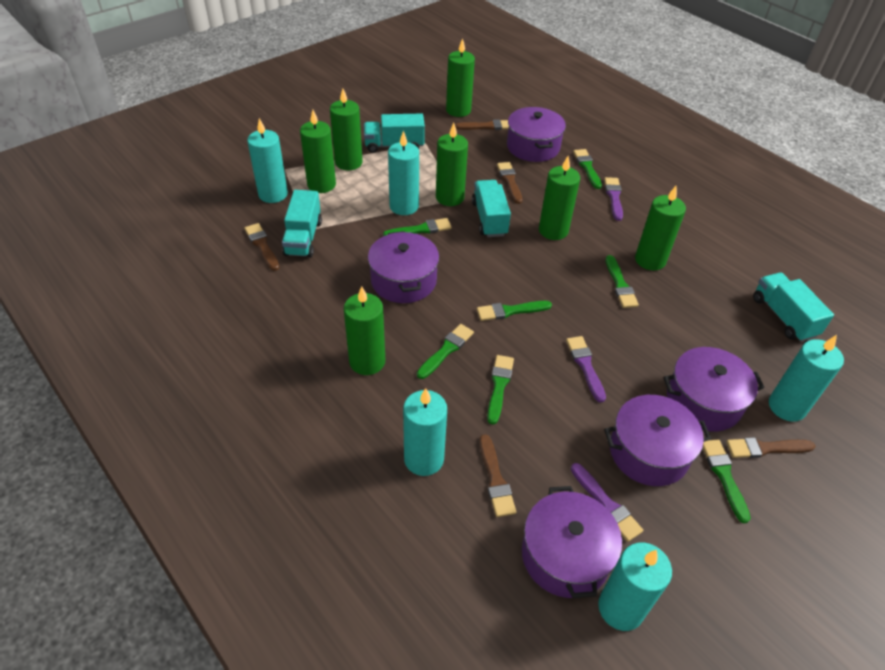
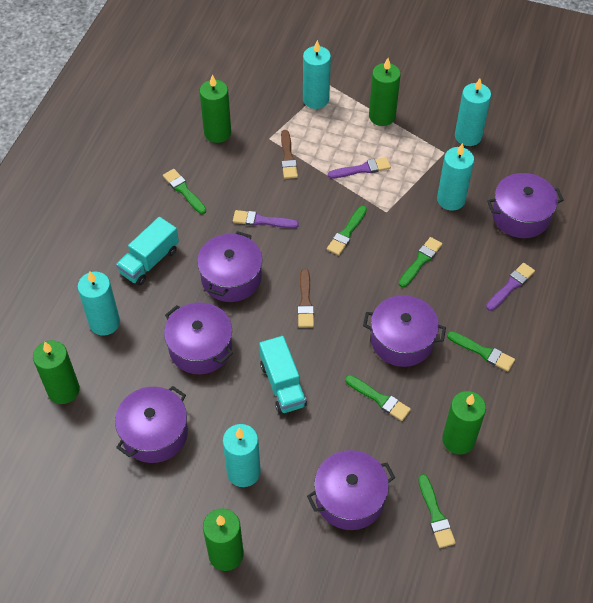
brown brush: [244,223,279,271] [455,119,509,130] [479,434,516,517] [497,162,522,204] [726,437,815,458] = 5 -> [281,130,298,179] [298,269,314,327] = 2
green brush: [383,218,452,236] [417,324,474,379] [477,301,552,321] [487,355,514,425] [573,149,602,189] [605,255,639,308] [703,439,751,523] = 7 -> [163,169,206,214] [327,206,367,255] [345,375,411,421] [399,237,442,287] [418,474,456,548] [447,331,515,372] = 6
green candle: [300,110,336,193] [330,89,363,170] [344,286,385,375] [436,123,468,206] [446,38,475,117] [539,156,580,240] [635,186,686,270] = 7 -> [33,340,80,404] [200,75,231,143] [203,509,244,571] [369,58,401,126] [442,391,486,455] = 5
purple pot: [368,231,439,303] [507,107,566,162] [522,486,622,598] [604,395,711,486] [663,347,765,432] = 5 -> [115,386,188,463] [164,302,233,374] [197,231,263,302] [307,450,395,530] [363,295,446,367] [487,173,564,238] = 6
turquoise truck: [282,190,322,258] [364,113,425,153] [472,180,511,237] [753,272,834,342] = 4 -> [116,217,179,286] [259,336,307,414] = 2

